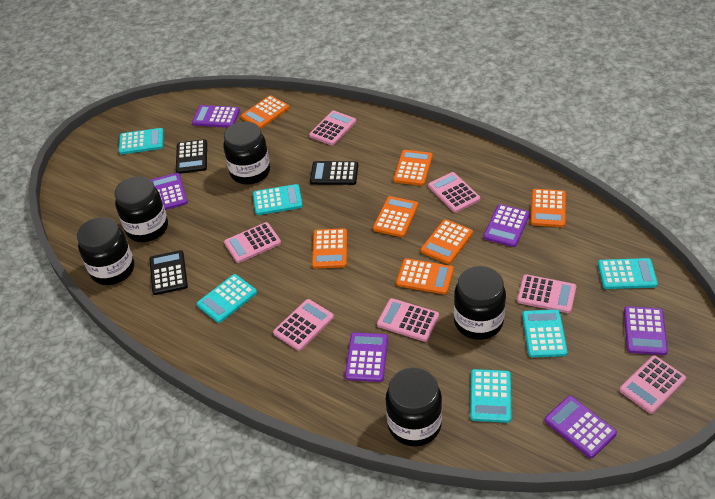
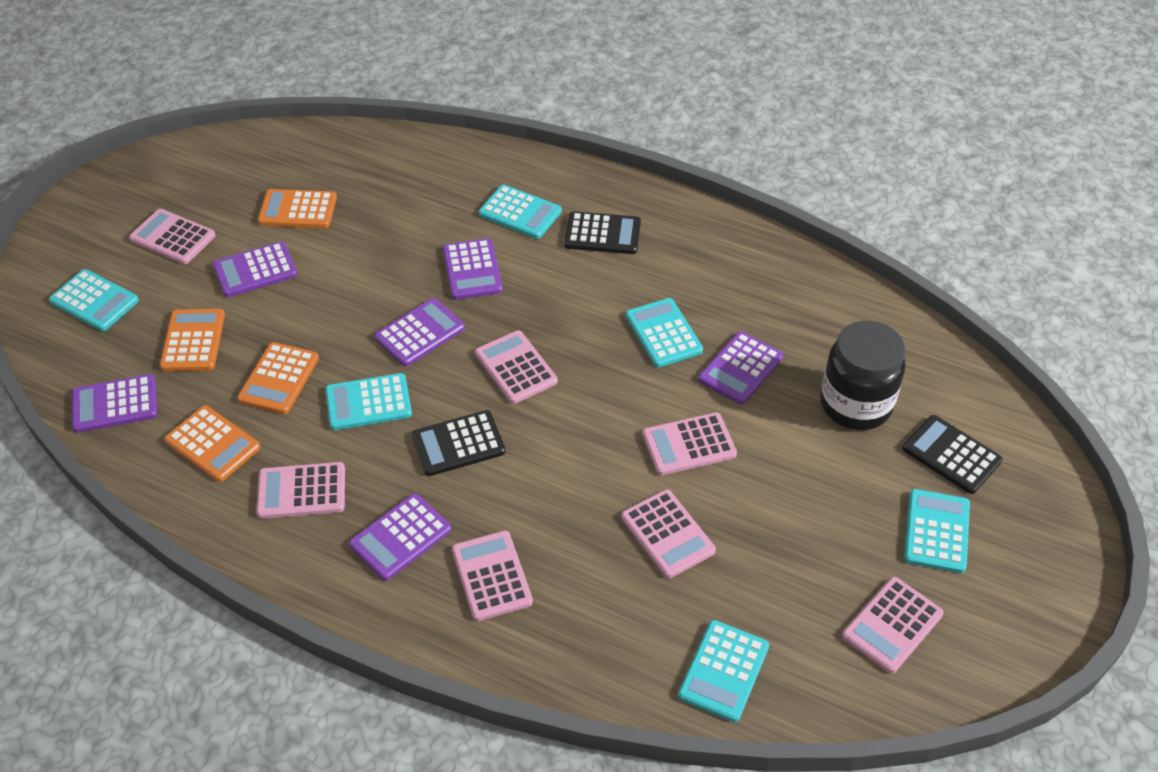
black jar: [77,217,134,285] [114,176,168,242] [223,121,270,184] [386,367,442,447] [454,266,506,340] = 5 -> [820,321,906,430] = 1
orange calculator: [241,95,289,129] [312,228,347,269] [373,196,418,237] [393,150,433,186] [396,258,454,294] [421,219,473,264] [531,189,566,227] = 7 -> [160,309,225,371] [164,406,261,482] [237,342,319,414] [258,189,337,228] = 4

